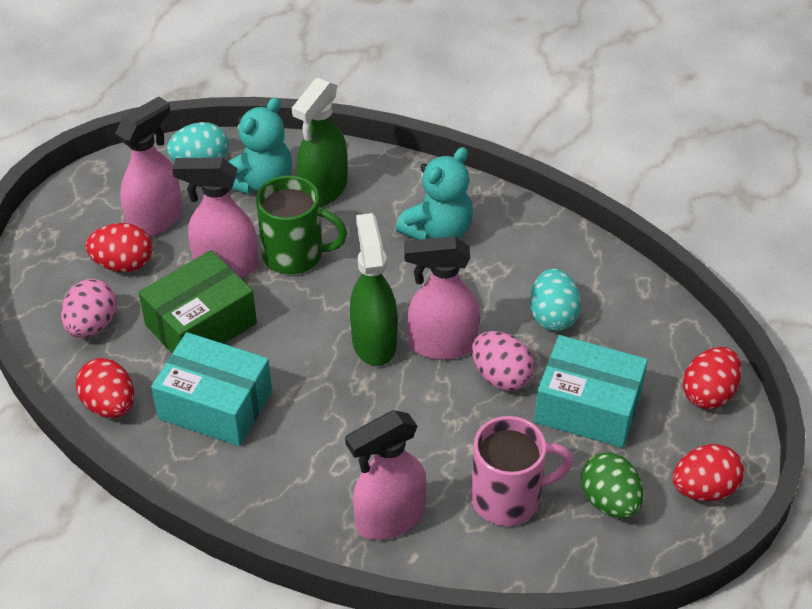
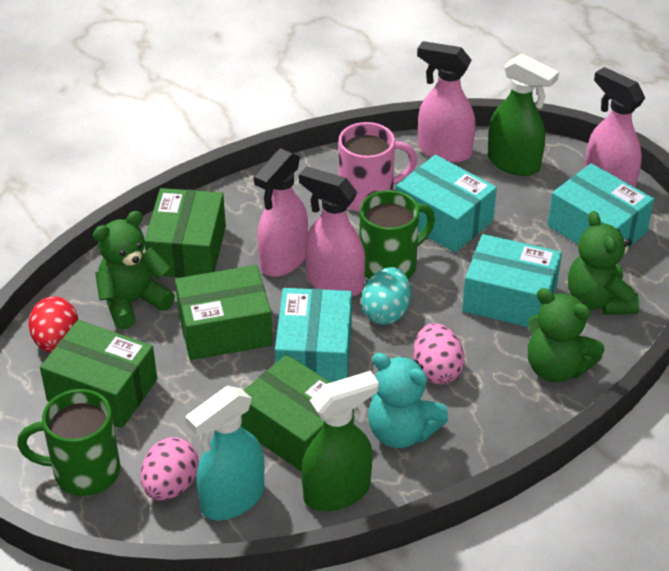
green box: [139,250,257,353] = 1 -> [40,320,157,428] [144,188,226,278] [175,265,273,360] [241,354,354,472] = 4
green egg: [581,452,643,519] = 1 -> none = 0
green mug: [256,175,347,274] = 1 -> [17,389,120,496] [359,190,435,279] = 2
green teddy bear: none = 0 -> [93,211,175,330] [527,288,605,382] [568,211,639,315] = 3
red egg: [76,358,134,418] [85,223,152,272] [673,444,744,501] [683,347,742,409] = 4 -> [29,297,78,353] = 1
turquoise box: [151,332,272,446] [534,335,648,448] = 2 -> [275,288,352,382] [396,155,497,253] [462,234,562,327] [548,163,654,248] = 4
turquoise egg: [167,122,229,162] [530,268,581,331] = 2 -> [361,267,411,325] = 1
turquoise spray bottle: none = 0 -> [185,386,264,520] = 1
turquoise teddy bear: [228,97,292,194] [396,147,473,240] = 2 -> [368,353,448,448] = 1

